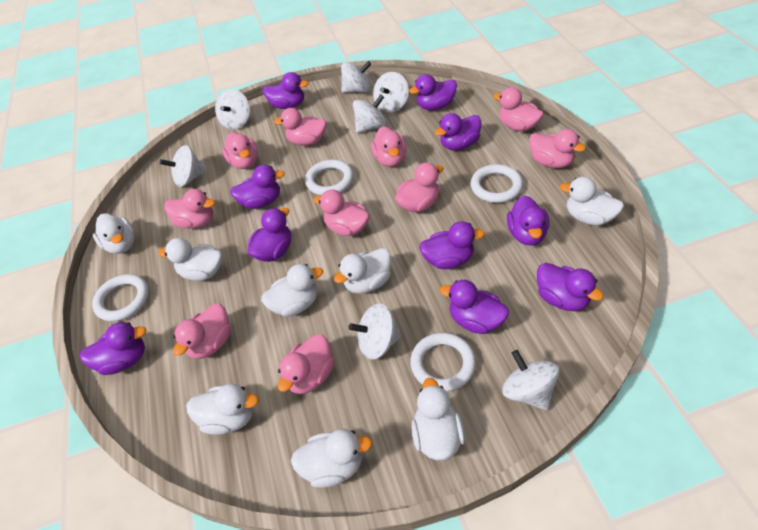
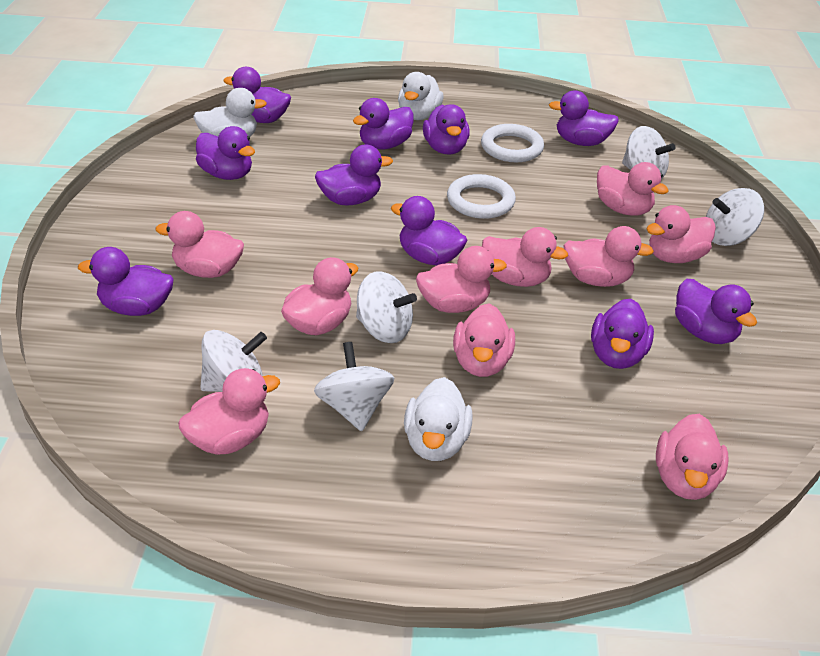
white duck: [93,213,135,254] [159,238,222,281] [186,384,259,435] [261,264,323,317] [291,429,372,488] [334,248,391,294] [411,378,465,460] [560,177,624,225] = 8 -> [193,88,267,137] [398,72,444,120] [404,377,473,461] = 3
white ring: [92,274,149,322] [305,160,353,195] [410,333,476,392] [471,164,523,203] = 4 -> [447,174,516,219] [481,124,544,162] = 2
white spinning top: [160,145,206,187] [215,90,250,129] [341,61,371,93] [348,303,401,360] [353,94,387,133] [373,72,409,112] [502,350,560,410] = 7 -> [200,330,267,392] [314,342,394,431] [356,271,417,343] [622,126,676,179] [706,188,764,246] = 5

